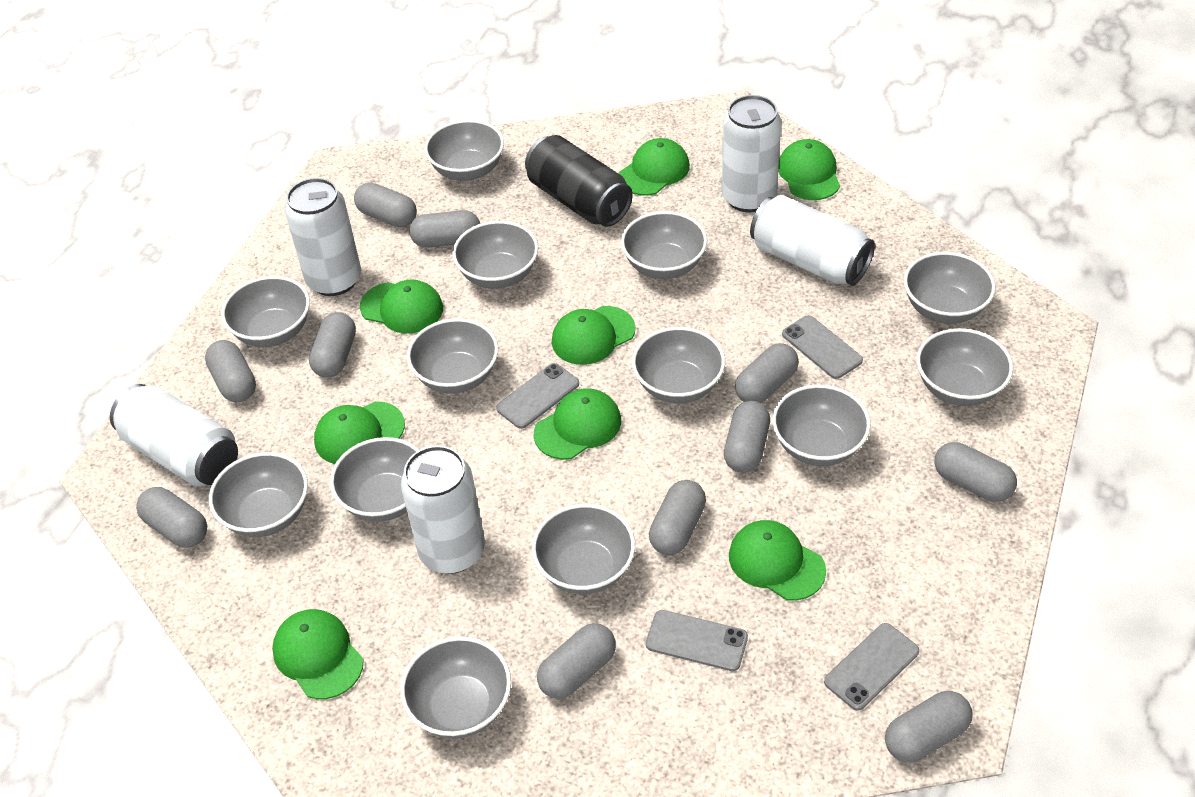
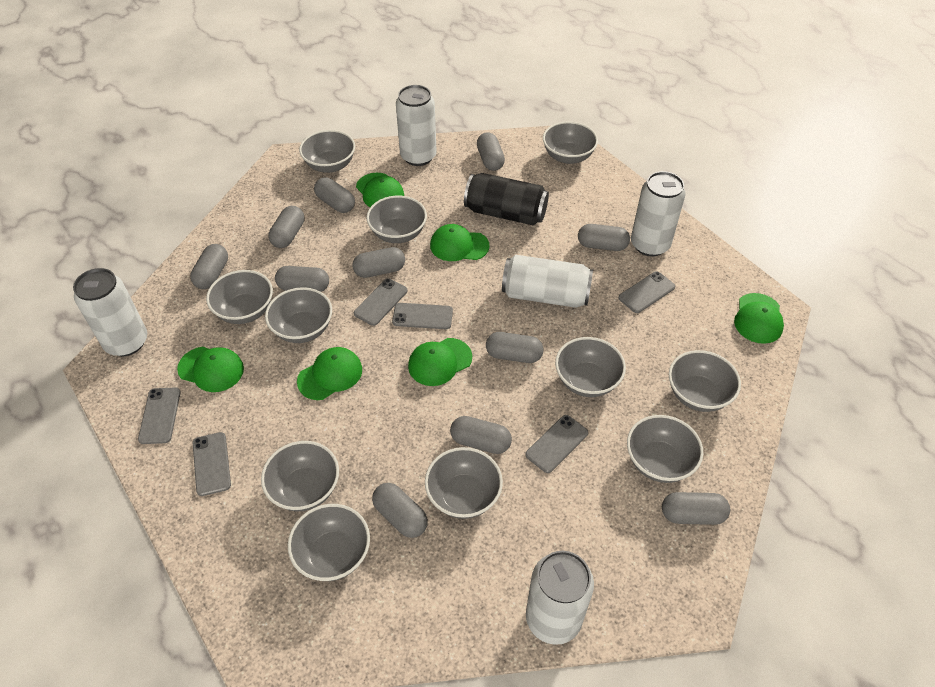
green cap: [272,609,364,699] [314,401,405,464] [360,279,443,334] [534,388,621,460] [552,306,636,365] [619,138,690,196] [729,520,826,601] [778,139,840,200] = 8 -> [177,347,244,392] [297,347,362,400] [356,173,404,207] [408,338,472,386] [430,224,489,261] [734,293,784,344] = 6
grey bowl: [209,452,308,537] [221,276,310,347] [330,437,419,522] [400,636,511,739] [407,318,498,394] [424,120,504,181] [452,221,538,289] [532,504,635,594] [621,211,707,279] [632,327,725,403] [772,384,871,466] [904,252,996,324] [917,328,1013,406] = 13 -> [206,270,273,324] [261,441,339,512] [265,287,332,343] [288,504,370,581] [299,130,355,173] [367,196,427,243] [425,447,503,519] [543,122,598,164] [555,337,626,397] [627,415,703,483] [669,350,741,412] = 11
grey phone: [496,363,579,429] [646,610,748,671] [782,315,863,379] [824,623,919,711] = 4 -> [138,387,181,444] [193,432,231,496] [354,279,408,326] [392,303,453,329] [525,415,588,473] [619,271,675,313] = 6

